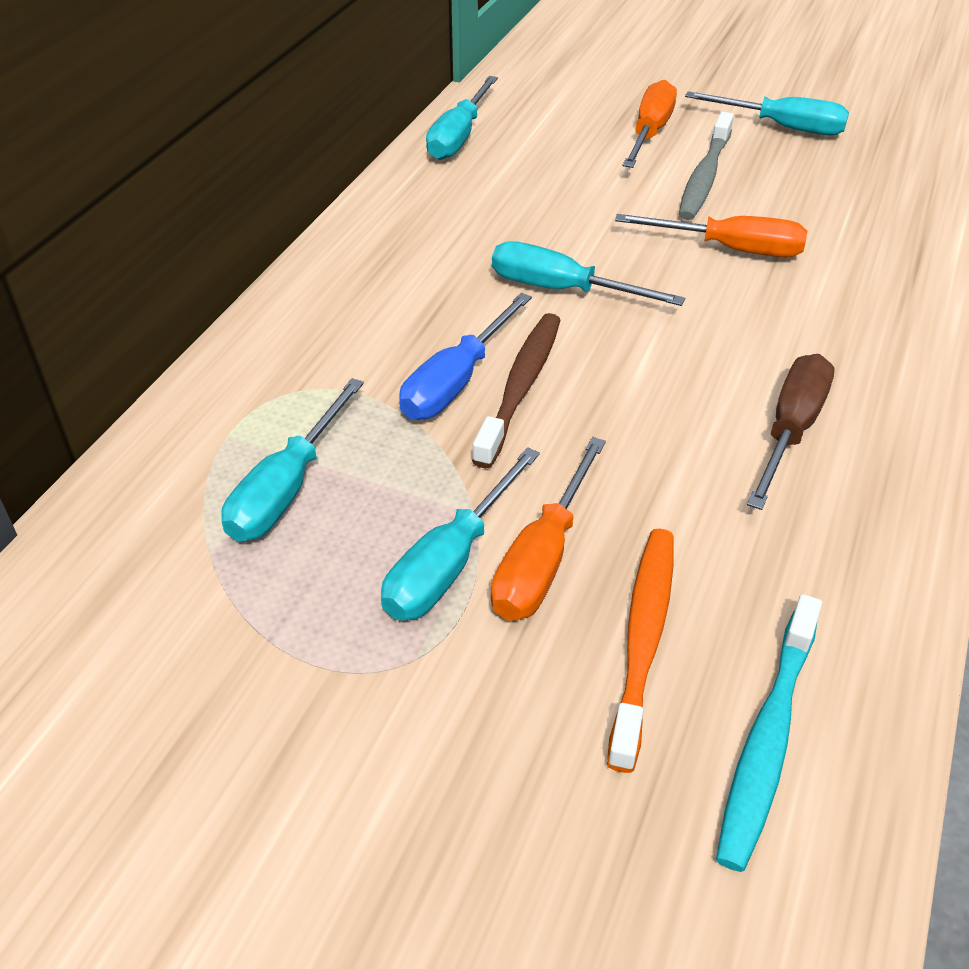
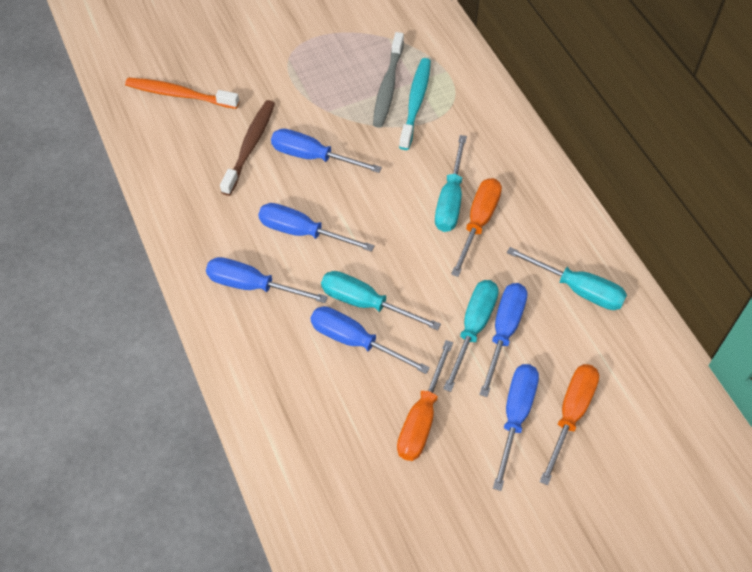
blue screwdriver: [399,293,532,420] = 1 -> [206,257,328,303] [258,203,375,252] [271,129,382,173] [310,306,430,374] [479,283,527,397] [493,364,539,491] = 6
brown screwdriver: [747,354,835,510] = 1 -> none = 0
turquoise screwdriver: [221,378,364,542] [381,447,540,621] [426,76,498,160] [492,241,685,306] [685,91,849,135] = 5 -> [321,271,441,331] [435,135,467,232] [443,280,499,392] [507,247,627,310] = 4

